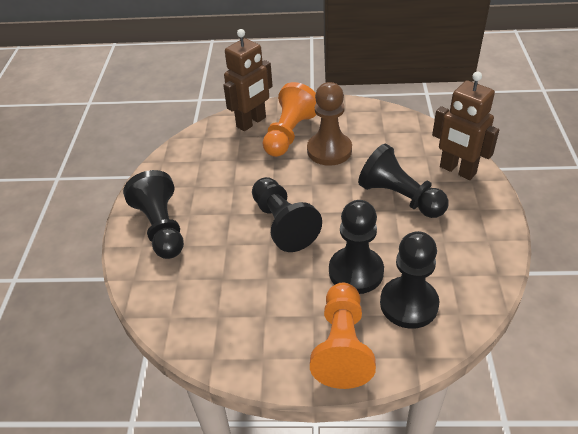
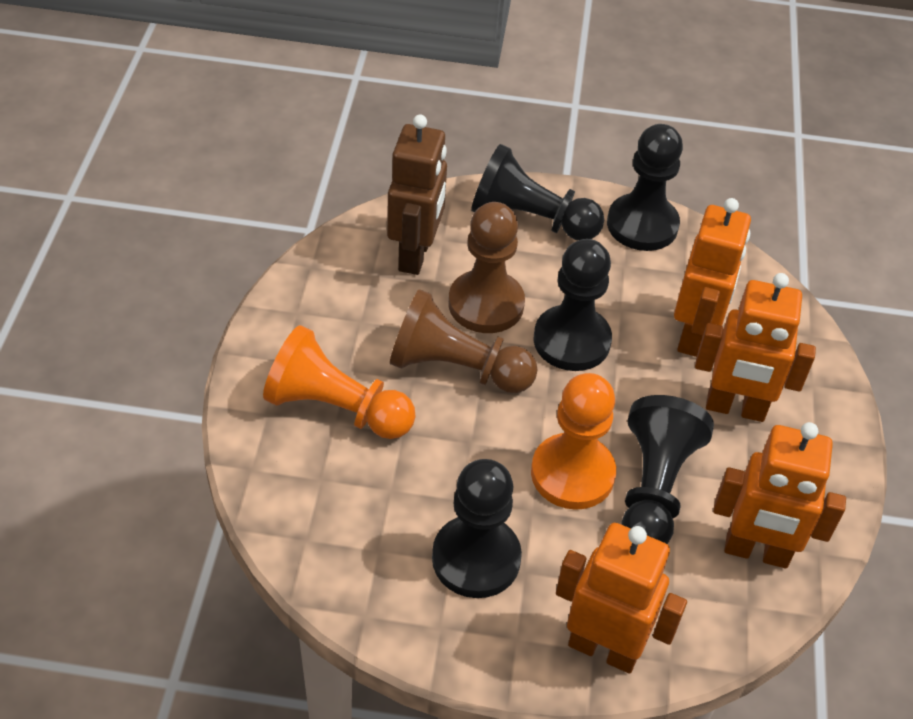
brown pawn: [307,82,352,166] = 1 -> [390,289,538,393] [448,202,525,333] = 2
brown robot: [223,29,272,131] [432,71,499,180] = 2 -> [387,115,447,275] = 1
orange robot: none = 0 -> [556,523,687,674] [674,198,751,357] [695,273,816,422] [713,422,846,568] = 4

